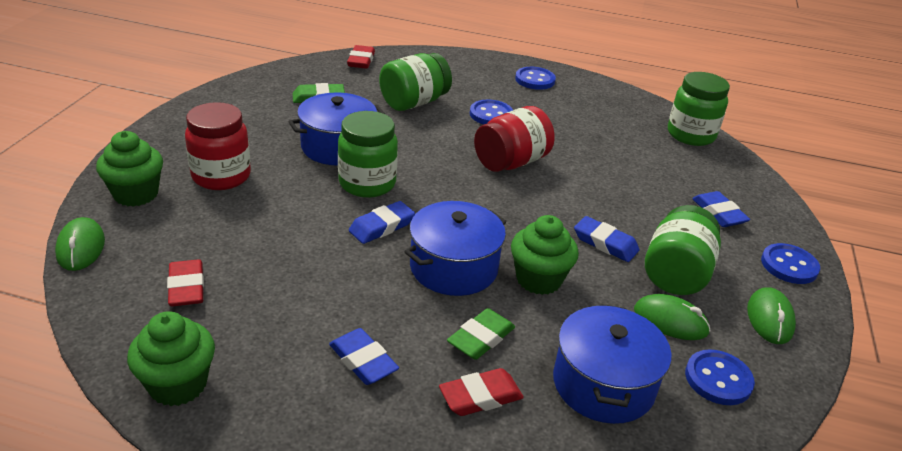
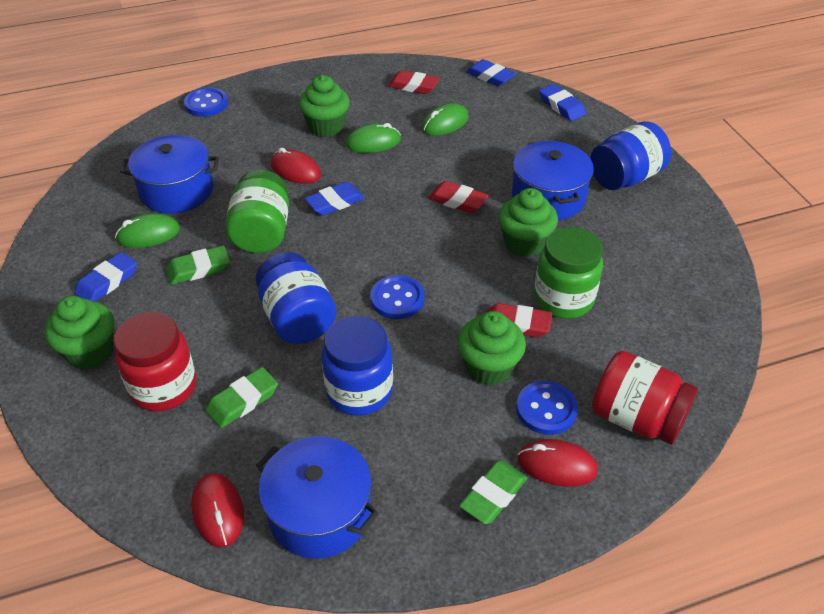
blue button: [470,100,513,124] [515,67,556,90] [685,350,755,405] [761,243,820,284] = 4 -> [184,88,228,117] [370,275,425,319] [516,381,578,435] = 3
blue jar: none = 0 -> [255,252,336,344] [322,316,393,416] [590,121,671,190] = 3
green cupcake: [96,131,163,207] [127,311,215,406] [511,215,579,295] = 3 -> [45,296,114,370] [298,75,350,138] [458,311,526,386] [498,188,558,257] = 4
green eraser: [292,83,345,103] [447,308,515,360] = 2 -> [166,246,230,285] [206,367,278,428] [459,461,528,524] = 3
green jar: [338,111,398,198] [379,53,452,111] [645,205,721,295] [668,72,730,146] = 4 -> [225,170,289,253] [534,227,603,319] = 2
red mouse: none = 0 -> [191,473,244,547] [271,148,321,184] [518,439,598,487] = 3

